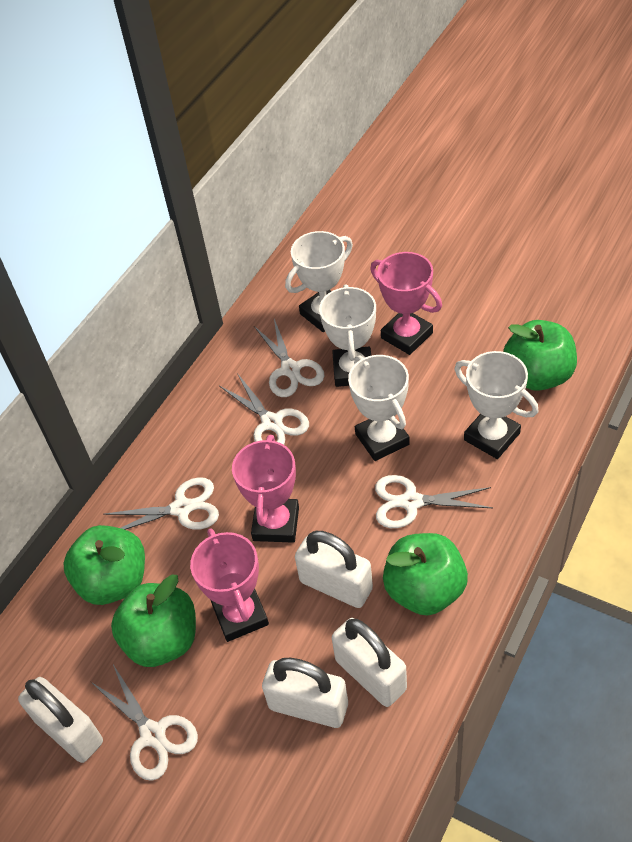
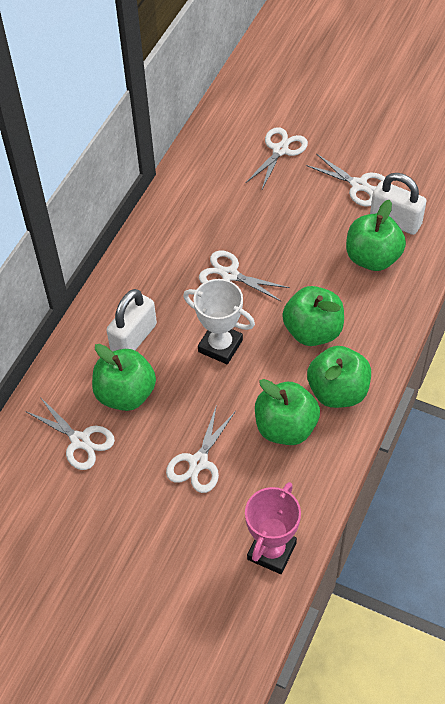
green apple: [63,525,145,605] [111,575,196,667] [383,533,468,616] [503,320,577,391] = 4 -> [92,344,156,411] [255,379,320,445] [282,286,344,346] [307,346,371,408] [346,200,406,271] = 5
pink trophy: [190,528,269,642] [232,435,299,543] [370,252,442,355] = 3 -> [245,482,301,574] = 1
white padlock: [18,677,103,763] [262,658,348,728] [295,531,373,608] [332,618,407,707] = 4 -> [106,289,157,352] [370,173,426,235] = 2
white trophy: [285,231,353,332] [319,284,376,387] [348,355,410,461] [455,351,539,459] = 4 -> [183,279,255,364] = 1

